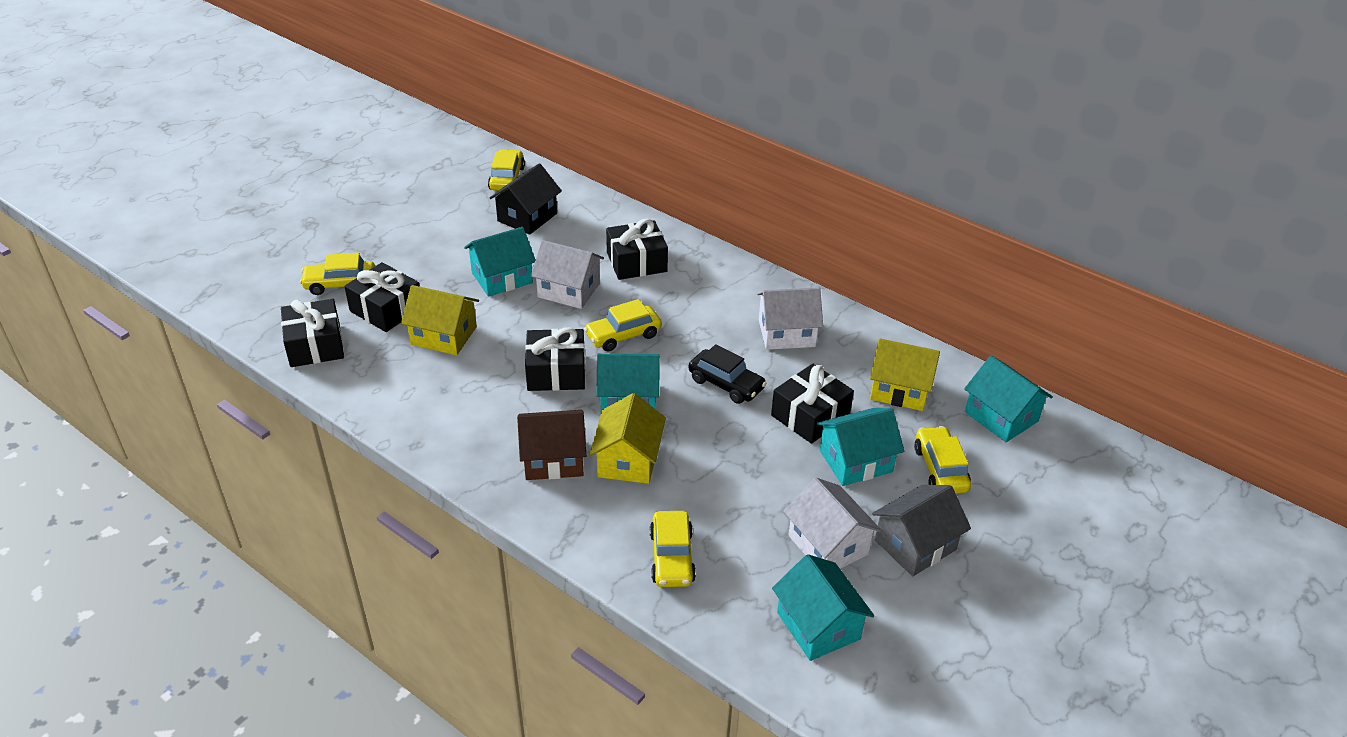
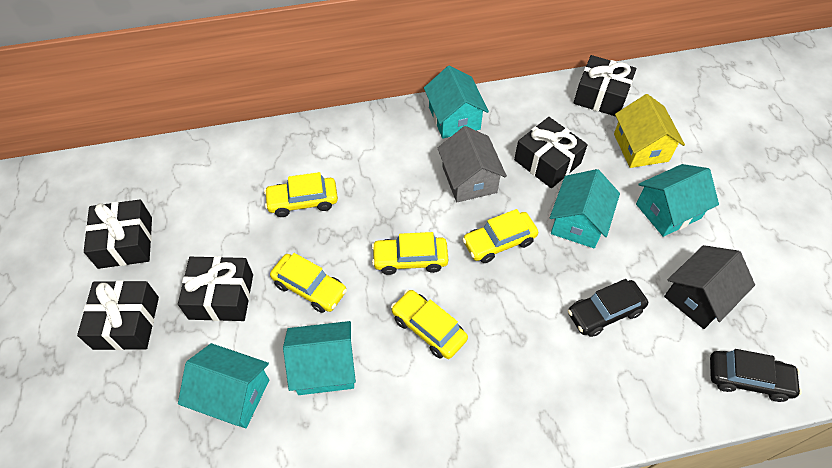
black car: [689,344,767,404] = 1 -> [568,279,648,337] [710,349,802,402] = 2
brown house: [517,410,586,480] = 1 -> none = 0
white house: [531,240,604,309] [757,287,823,350] [784,478,881,569] = 3 -> none = 0
yellow house: [401,285,479,355] [589,393,666,484] [870,338,940,411] = 3 -> [614,94,685,168] = 1

